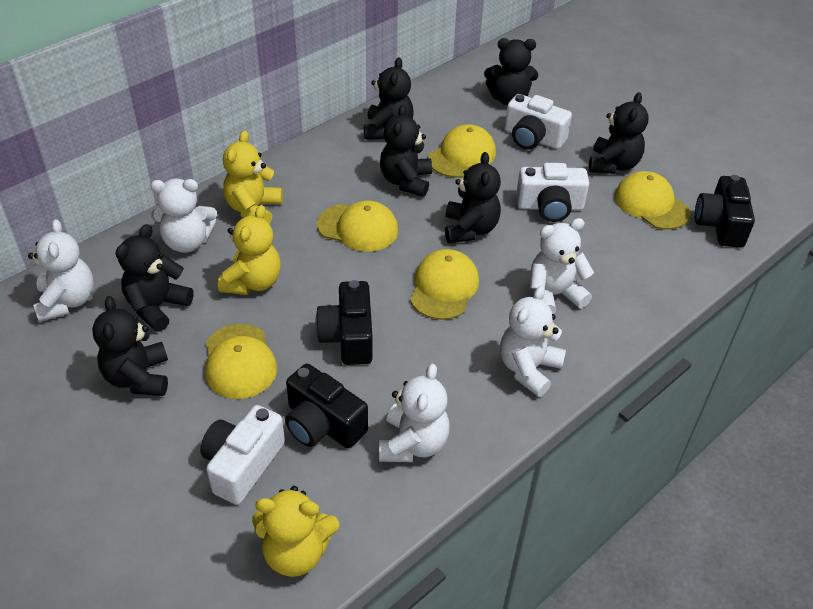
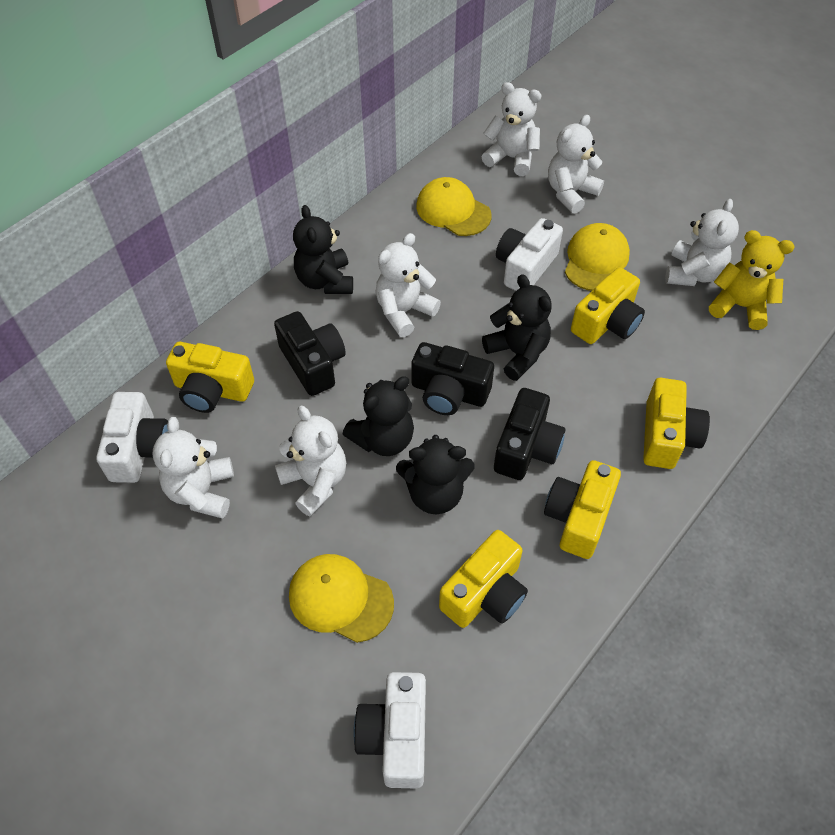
black teddy bear: [92,296,168,396] [116,224,194,332] [364,57,413,139] [380,105,432,197] [445,152,501,243] [484,38,538,105] [589,92,648,174] = 7 -> [293,205,353,294] [343,376,414,456] [396,435,475,514] [482,274,552,381] = 4
white teddy bear: [28,219,94,322] [150,178,217,253] [379,364,450,462] [500,286,566,397] [530,218,594,314] = 5 -> [153,417,234,519] [275,406,346,516] [375,233,441,337] [482,82,541,176] [548,115,604,214] [665,199,739,286] = 6
yellow camera: none = 0 -> [166,342,254,413] [439,530,528,628] [544,460,621,559] [571,267,645,344] [643,378,710,469] = 5
yellow cap: [206,324,277,399] [317,201,398,252] [410,249,479,320] [428,124,496,178] [615,171,690,230] = 5 -> [289,554,394,643] [416,177,492,236] [565,223,630,291] = 3
yellow teddy bear: [218,205,281,295] [223,130,283,224] [252,486,339,577] = 3 -> [709,230,795,330] = 1

